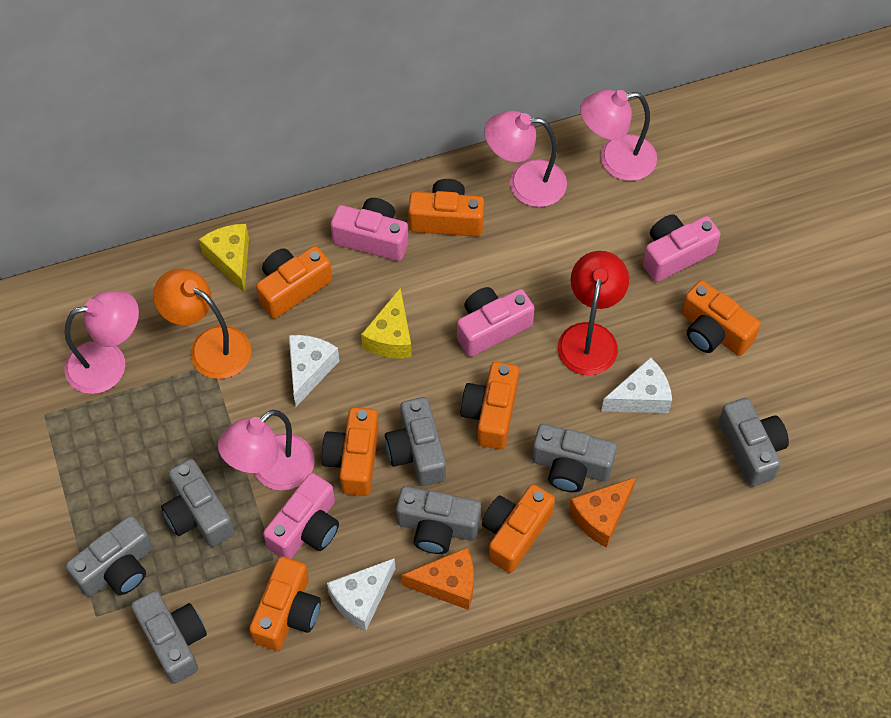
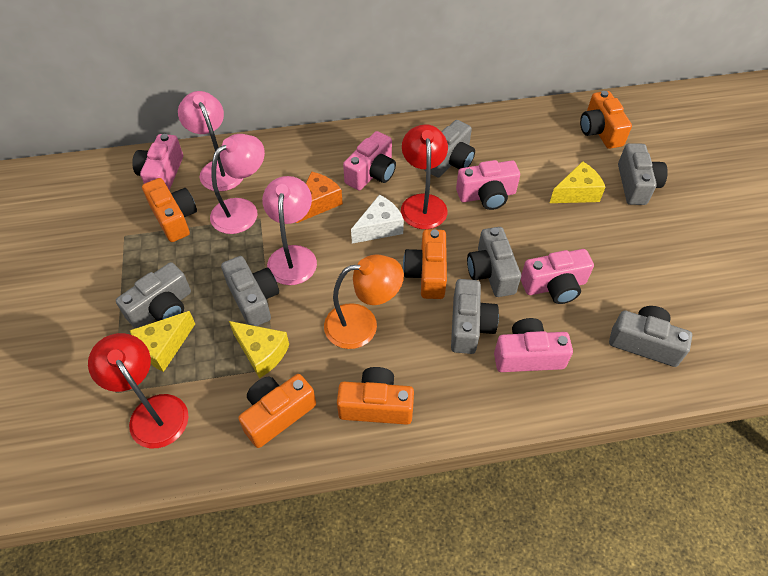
orange camera: [249,556,321,651] [256,246,332,319] [321,407,379,496] [408,179,484,237] [461,362,519,449] [482,484,555,573] [682,280,761,356] = 7 -> [142,178,197,242] [238,374,316,448] [337,367,414,425] [403,229,447,299] [580,91,632,149] = 5
orange cheese: [402,547,474,610] [569,477,636,547] = 2 -> [296,171,343,223] = 1
pink camera: [263,473,339,559] [331,198,408,261] [457,287,535,357] [643,214,721,282] = 4 -> [132,134,183,190] [343,131,396,190] [456,160,520,210] [494,318,573,372] [521,249,594,304] = 5
pink lamp: [64,291,139,394] [218,410,315,490] [484,111,567,207] [580,90,657,181] = 4 -> [178,91,243,191] [210,134,265,234] [262,176,317,285] = 3
red lamp: [558,251,629,375] = 1 -> [88,333,189,448] [401,124,448,229] = 2
white cheese: [289,335,339,407] [327,558,395,631] [601,357,672,413] = 3 -> [351,195,404,244] = 1
yellow cheese: [199,224,249,293] [361,288,412,359] = 2 -> [130,311,195,372] [229,321,289,378] [550,161,606,203] = 3

